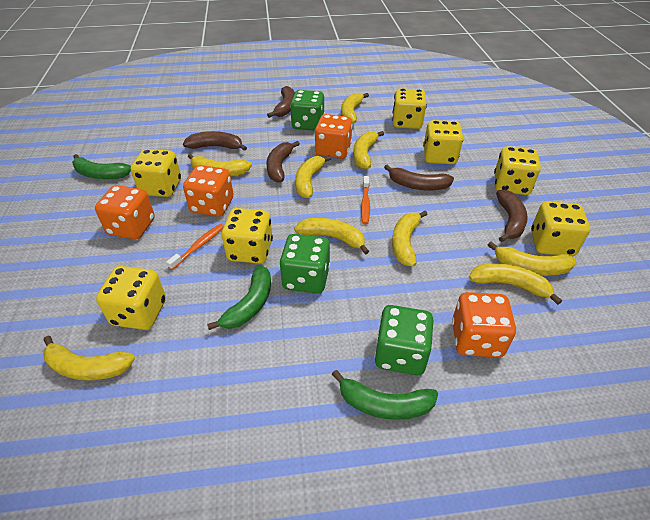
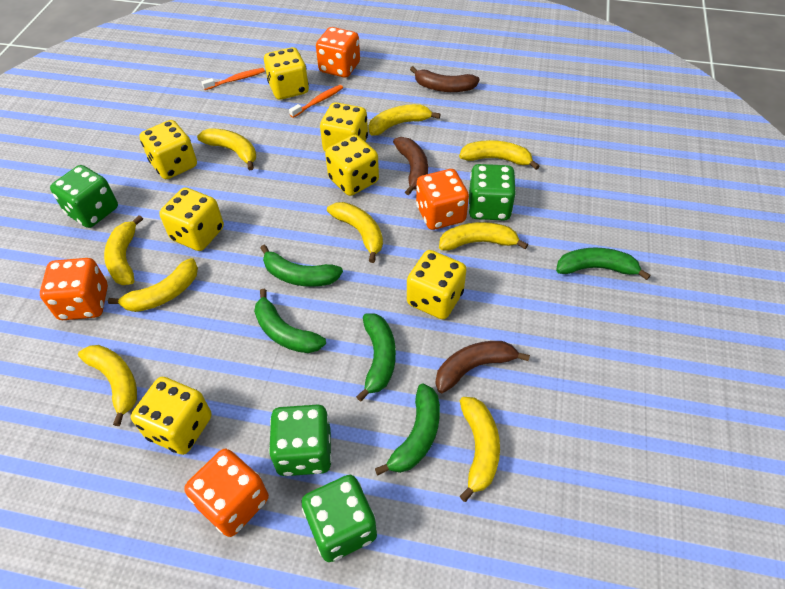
brown banana: [183,131,247,151] [267,86,295,118] [267,141,300,183] [384,165,454,190] [496,190,528,242] = 5 -> [393,137,428,196] [410,66,480,92] [435,341,530,393] = 3
green banana: [72,154,131,179] [207,265,271,330] [332,370,438,420] = 3 -> [254,289,326,353] [260,245,343,287] [356,313,396,402] [375,384,440,475] [556,248,651,280] = 5
green dice: [279,234,330,293] [290,90,325,131] [375,305,433,375] = 3 -> [50,165,118,228] [269,405,332,476] [301,475,377,562] [468,164,516,220] = 4

